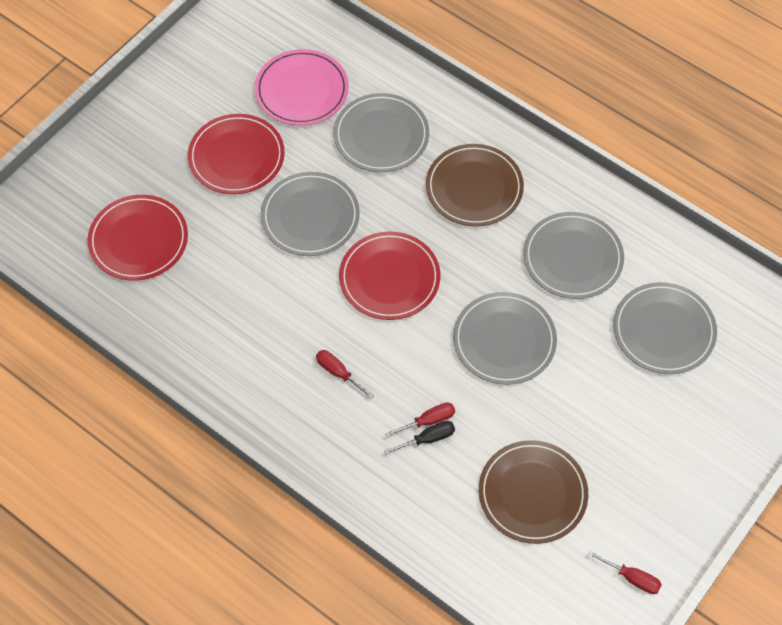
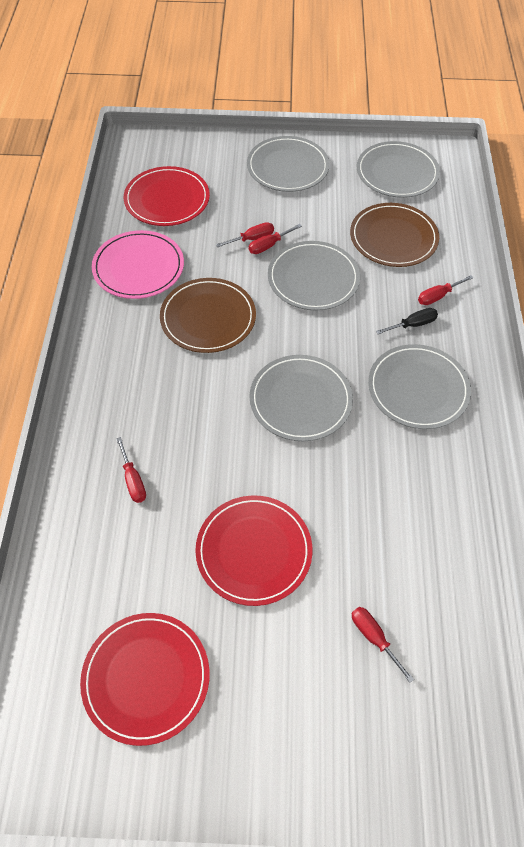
red screwdriver: [316,350,374,399] [385,402,455,437] [588,551,662,594] = 3 -> [116,437,146,503] [216,222,274,247] [249,224,302,254] [352,607,414,683] [418,275,473,305] = 5

